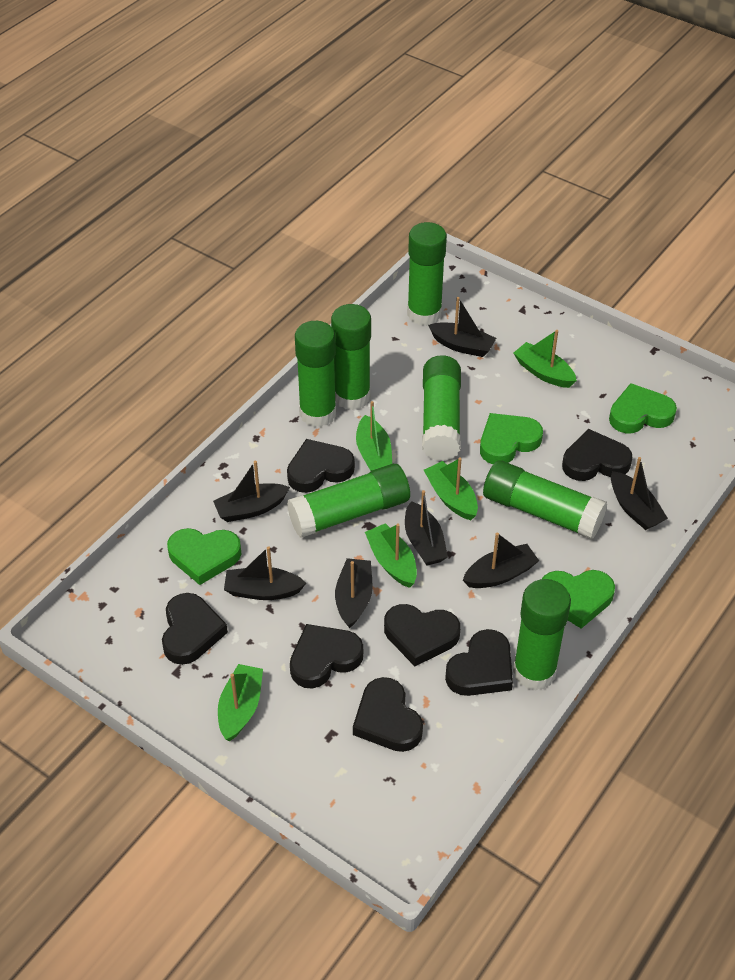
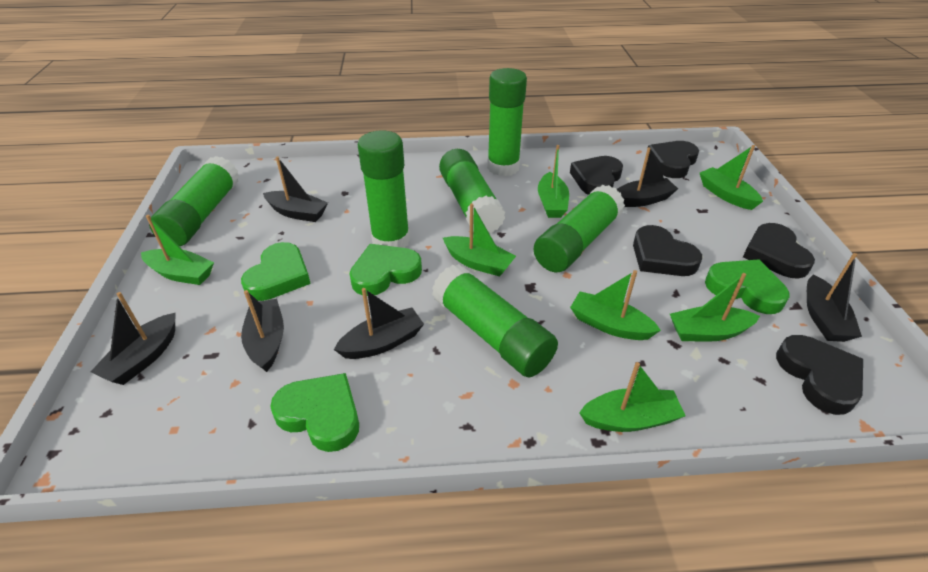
black boat: [213,461,290,522] [224,546,306,600] [335,558,373,628] [405,490,448,566] [428,297,496,357] [463,532,539,588] [611,457,668,530] = 7 -> [90,292,175,385] [241,290,284,372] [263,157,328,222] [334,288,424,359] [617,147,678,207] [807,253,862,342] = 6
black heart: [162,593,228,665] [287,439,355,493] [290,624,363,689] [353,677,423,752] [384,604,460,666] [445,629,513,696] [562,429,632,481] = 7 -> [570,156,623,195] [633,225,702,276] [648,141,699,178] [743,223,815,279] [776,335,863,415] = 5
green boat: [218,664,263,741] [356,401,392,471] [365,523,417,588] [424,457,478,520] [514,330,577,388] = 5 -> [141,215,214,285] [443,203,516,277] [538,145,569,218] [570,270,661,340] [579,362,685,432] [670,273,760,342] [700,145,763,210] = 7
green glue stick: [287,464,410,538] [295,321,336,427] [331,304,371,410] [407,222,447,326] [422,355,461,461] [483,460,607,540] [513,579,571,691] = 7 -> [149,156,240,246] [358,130,410,248] [432,264,558,377] [439,149,505,233] [487,68,527,176] [533,185,625,272] = 6

